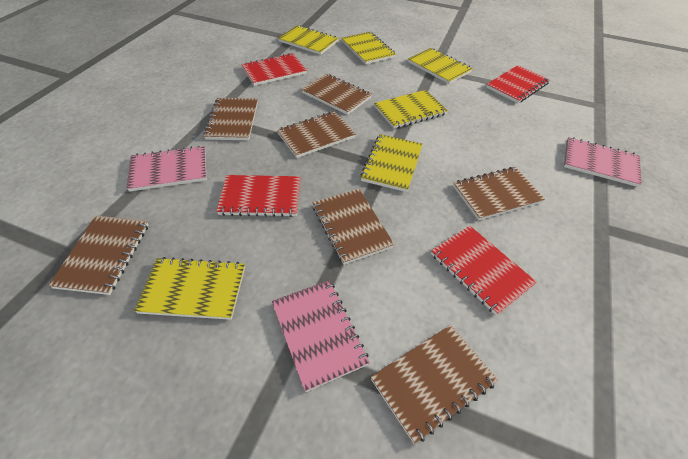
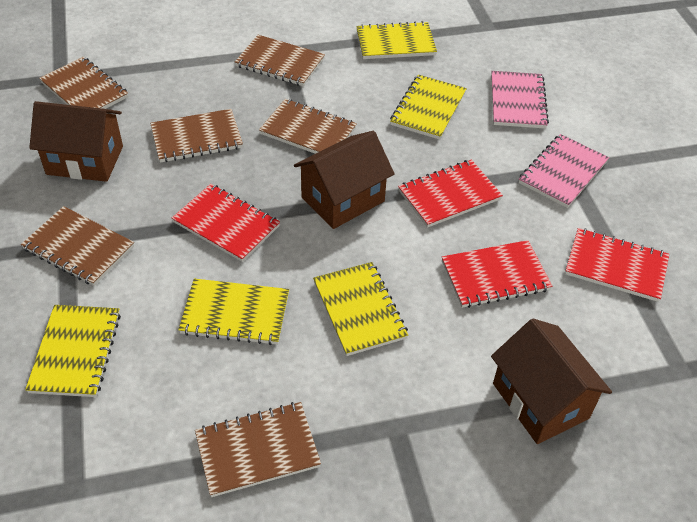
brown house: none = 0 -> [29,101,123,182] [294,131,395,229] [491,319,612,444] = 3
brown notebook: [48,215,149,295] [203,98,258,140] [277,111,356,158] [301,74,372,115] [312,189,395,265] [371,325,498,444] [453,167,545,220] = 7 -> [21,206,134,286] [39,57,128,109] [150,109,243,163] [195,402,321,497] [235,35,325,86] [259,99,357,154] = 6
pink notebook: [127,146,207,192] [272,280,370,392] [564,137,642,187] = 3 -> [491,71,549,129] [519,134,609,208] = 2
yellow notebook: [134,257,245,320] [278,25,339,55] [342,32,396,64] [360,134,423,192] [374,90,448,129] [408,48,473,84] = 6 -> [25,305,121,397] [178,279,289,345] [313,262,408,356] [356,21,437,59] [390,75,467,140] = 5

